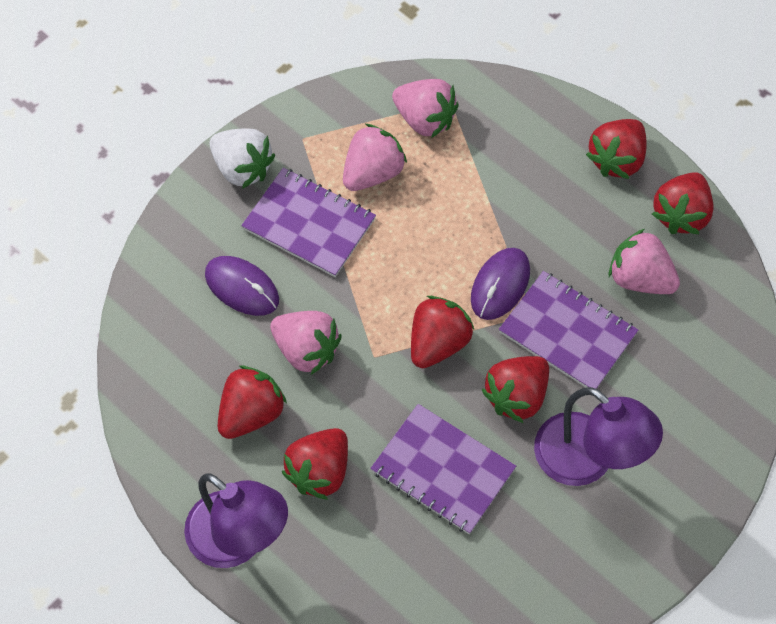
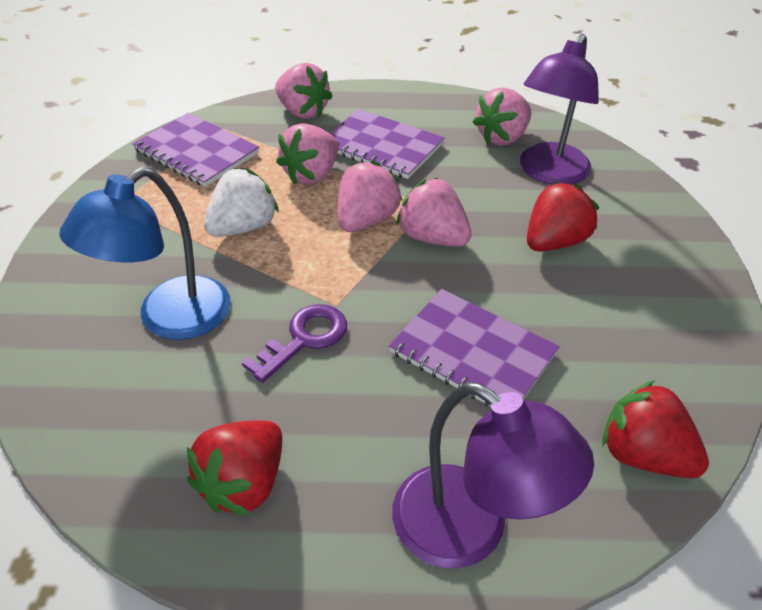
blue lamp: none = 0 -> [59,167,231,340] = 1
pink strawberry: [270,311,342,375] [343,124,407,191] [392,79,459,138] [609,229,680,294] = 4 -> [275,63,333,119] [276,123,339,185] [338,161,403,232] [397,178,472,247] [473,87,531,145] = 5
purple key: none = 0 -> [242,304,347,383] = 1
purple mouse: [205,256,279,316] [471,248,530,320] = 2 -> none = 0
red strawberry: [218,365,287,439] [282,428,348,500] [411,296,474,368] [482,356,549,423] [586,119,647,179] [652,172,714,234] = 6 -> [187,420,282,516] [527,182,599,252] [602,380,709,478] = 3

